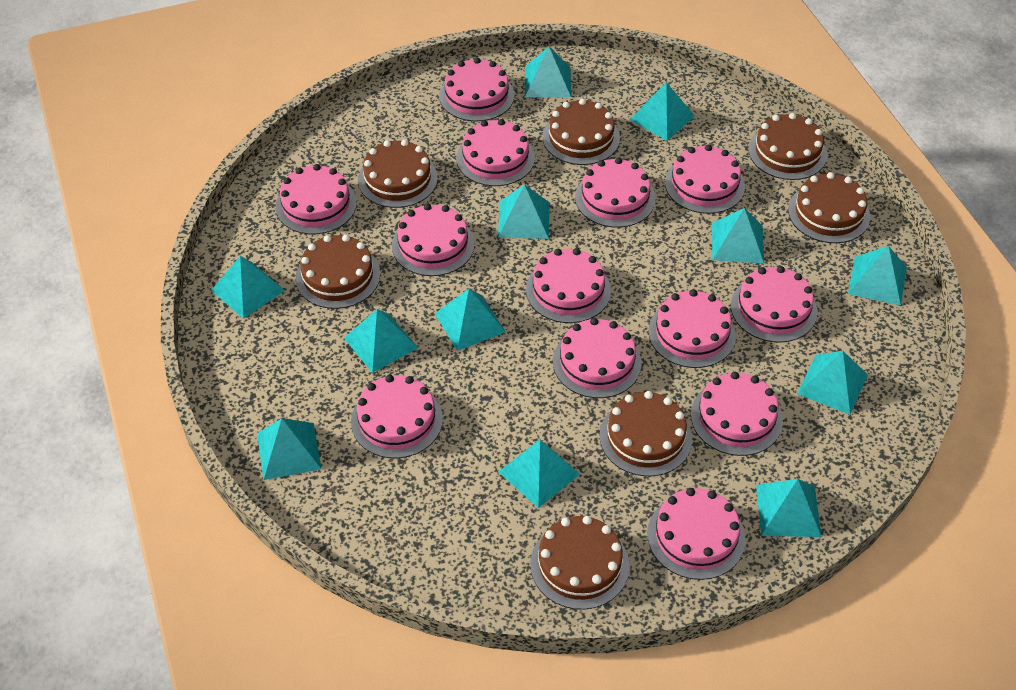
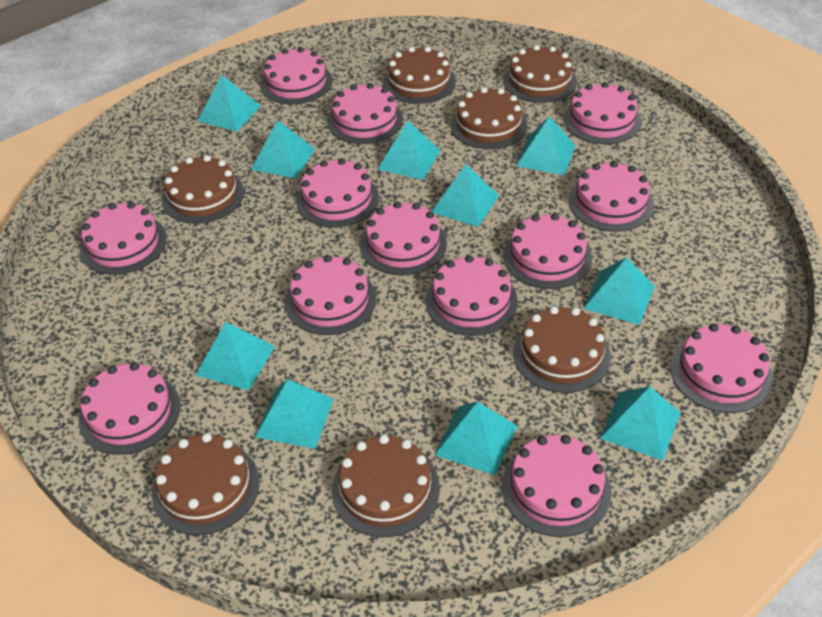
turquoise pyramid: [211,256,285,319] [257,418,321,480] [344,309,418,373] [435,289,506,351] [498,184,550,239] [499,439,580,508] [525,47,571,98] [629,82,695,141] [712,208,764,263] [756,479,822,537] [797,351,868,414] [848,246,907,305] = 12 -> [196,322,275,390] [198,75,261,131] [251,120,315,179] [255,379,334,449] [377,120,441,180] [432,164,499,227] [435,402,517,476] [516,116,576,175] [583,257,655,325] [600,386,681,461] = 10

